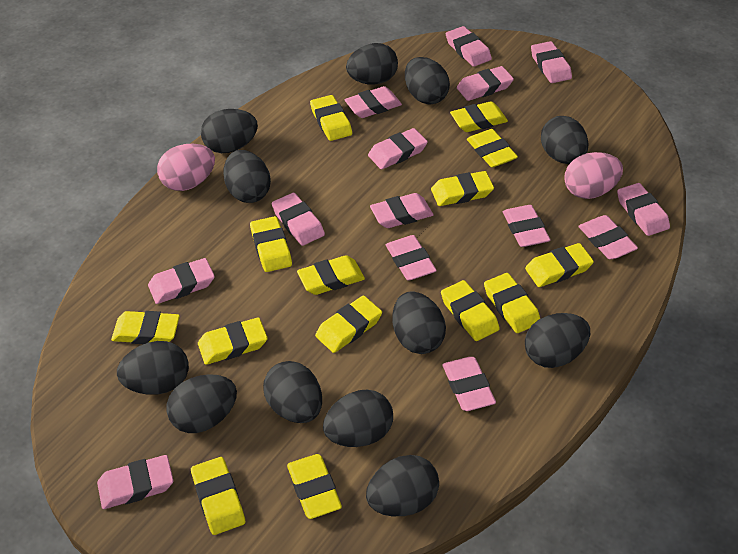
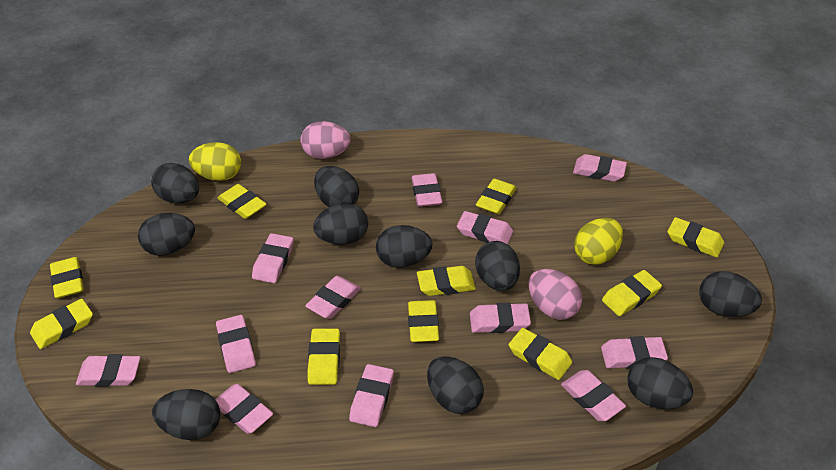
black egg: [117,341,189,395] [167,374,237,433] [201,109,258,153] [223,150,271,203] [263,361,322,423] [323,389,393,447] [346,43,398,85] [366,455,439,516] [392,291,446,354] [405,57,450,104] [525,313,590,368] [541,116,588,164] = 12 -> [138,213,195,256] [151,163,199,204] [152,389,220,440] [313,203,368,245] [314,166,359,207] [376,225,433,268] [427,357,484,414] [475,241,520,291] [627,357,693,409] [699,271,762,317] = 10
pink eraser: [97,455,173,509] [148,258,215,304] [272,193,325,246] [344,86,402,118] [368,128,428,169] [370,193,433,228] [386,235,437,281] [442,357,496,411] [446,26,492,67] [457,66,514,101] [503,205,550,247] [531,41,572,83] [578,215,638,259] [617,183,670,236] = 14 -> [76,354,140,387] [215,384,273,434] [216,315,256,373] [252,233,293,283] [305,276,361,319] [349,364,394,427] [411,173,443,207] [457,211,513,244] [470,303,531,333] [561,370,626,421] [573,154,627,182] [601,336,668,369] = 12
yellow egg: none = 0 -> [189,142,241,181] [574,218,623,265] = 2
yellow eraser: [111,311,180,344] [191,457,245,535] [198,317,268,365] [250,216,292,272] [287,454,342,519] [297,255,365,295] [310,95,352,141] [315,296,382,353] [431,171,494,206] [441,280,500,341] [450,101,508,132] [467,129,518,167] [484,273,540,333] [525,243,594,287] = 14 -> [30,299,93,349] [50,257,84,298] [218,184,266,219] [307,329,340,385] [408,300,439,342] [417,266,476,296] [476,179,517,214] [509,328,572,380] [602,270,662,316] [668,217,724,257] = 10

